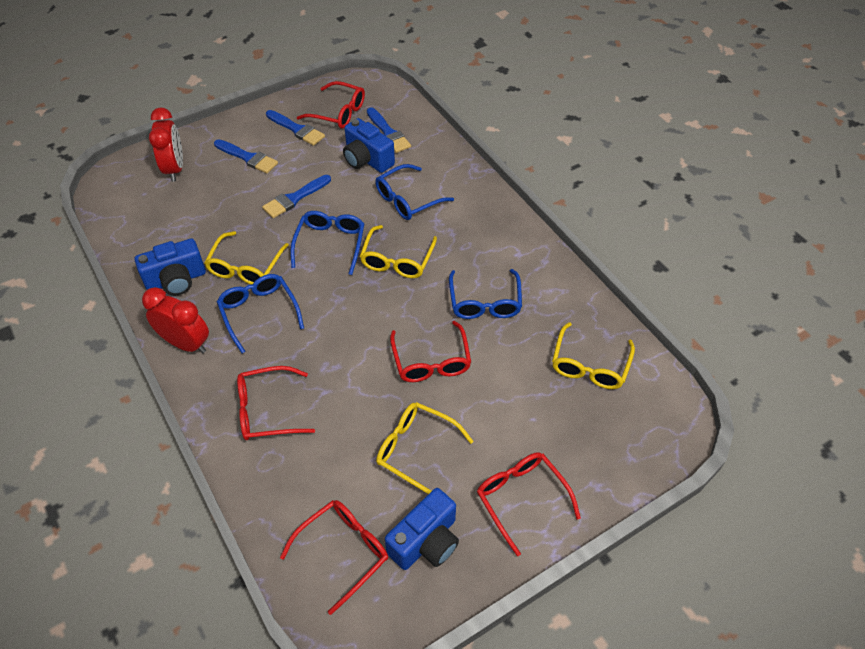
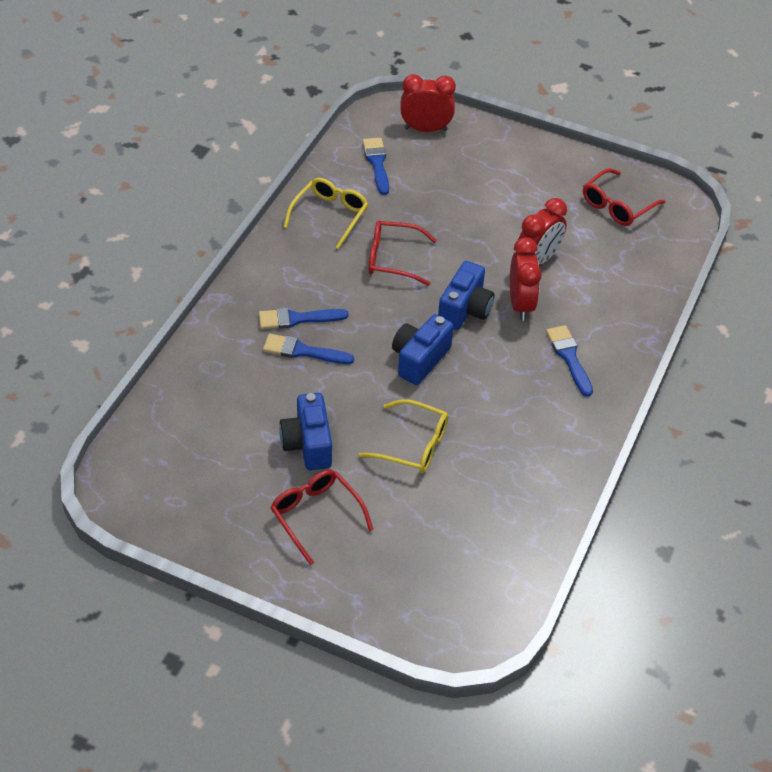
blue glasses: [217,274,304,353] [290,211,364,275] [375,164,454,220] [449,269,522,319] = 4 -> none = 0
red clock: [142,287,209,353] [149,108,183,182] = 2 -> [401,74,456,132] [510,237,542,321] [516,198,567,266] = 3
red glasses: [237,366,315,440] [280,500,388,615] [297,81,365,129] [390,321,471,382] [477,452,581,556] = 5 -> [270,470,373,565] [369,221,437,286] [583,168,665,226] = 3
yellow glasses: [204,231,289,285] [360,225,437,278] [376,402,474,494] [552,322,635,389] = 4 -> [283,178,368,249] [358,399,448,473] = 2

